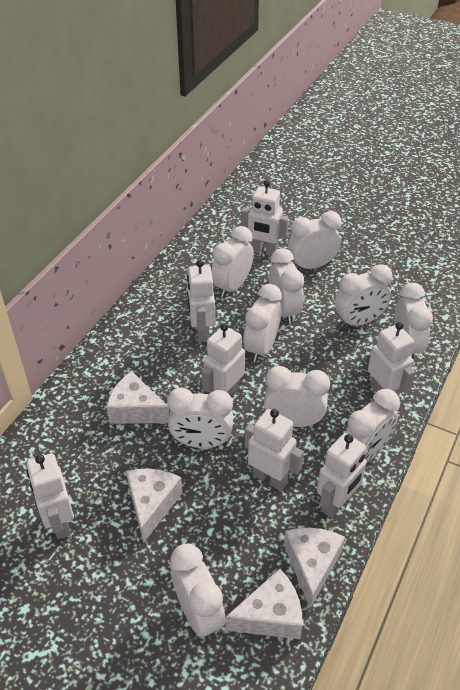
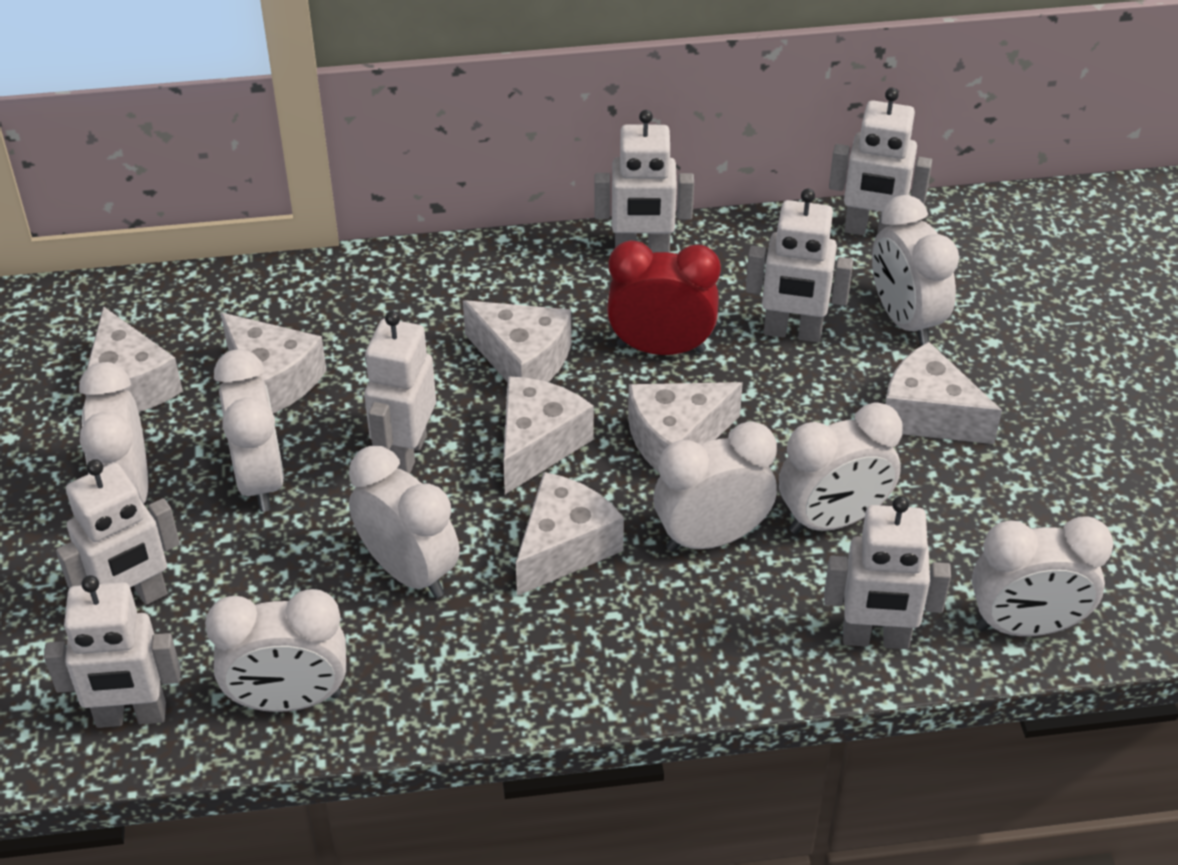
red clock: none = 0 -> [607,240,721,355] = 1
white cheese: [106,371,169,424] [126,469,183,543] [225,569,303,639] [284,528,345,608] = 4 -> [85,306,183,412] [221,313,327,413] [463,300,571,382] [503,376,594,494] [516,472,624,596] [628,382,743,472] [885,342,1002,444] = 7
white clock: [167,388,233,448] [170,544,225,640] [211,226,254,298] [244,284,282,362] [264,366,330,427] [269,248,304,325] [288,211,342,269] [335,264,393,328] [345,389,400,462] [394,283,433,359] = 10 -> [79,362,148,504] [205,589,346,712] [214,349,284,512] [349,446,460,598] [654,422,777,552] [779,403,902,534] [872,195,959,346] [972,516,1114,636] = 8

